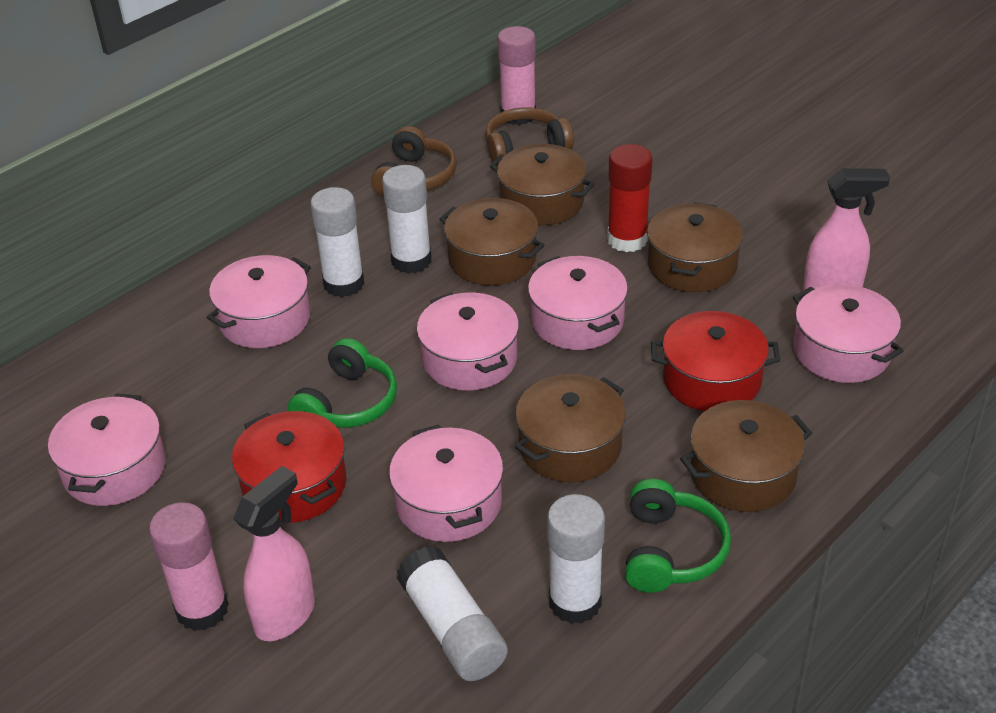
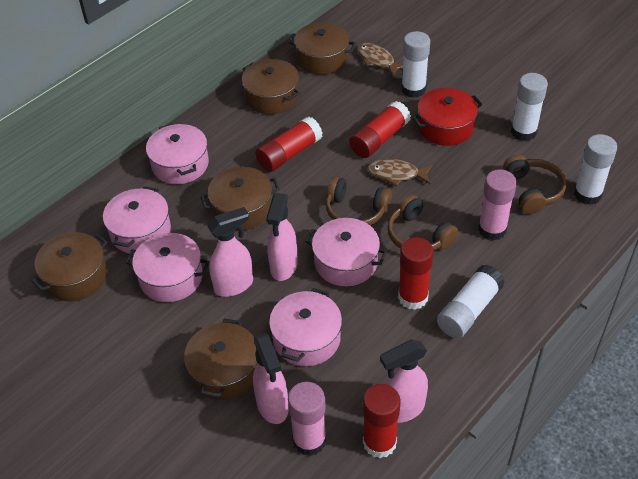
brown fish: none = 0 -> [357,43,403,77] [368,159,433,186] = 2
brown headphones: [371,126,457,197] [485,107,574,166] = 2 -> [326,177,392,226] [387,194,459,251] [503,155,567,214] = 3
green headphones: [288,338,397,428] [625,479,731,593] = 2 -> none = 0
pink pot: [48,394,166,506] [207,255,311,348] [389,425,504,542] [417,292,519,391] [528,256,628,350] [793,284,904,383] = 6 -> [103,186,171,254] [126,233,209,302] [146,123,209,184] [269,288,342,366] [305,218,387,286] = 5
pink spray bottle: [233,466,315,641] [803,168,890,291] = 2 -> [207,207,253,297] [253,333,289,424] [266,193,298,281] [380,340,428,423] = 4
red glue stick: [607,144,652,252] = 1 -> [255,117,323,172] [349,101,411,158] [363,384,401,458] [398,237,434,310] = 4
red pot: [232,411,347,523] [651,311,780,411] = 2 -> [412,88,482,146] = 1

